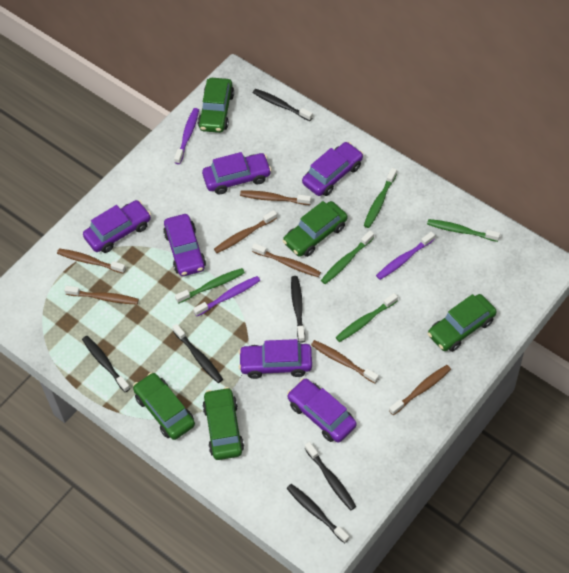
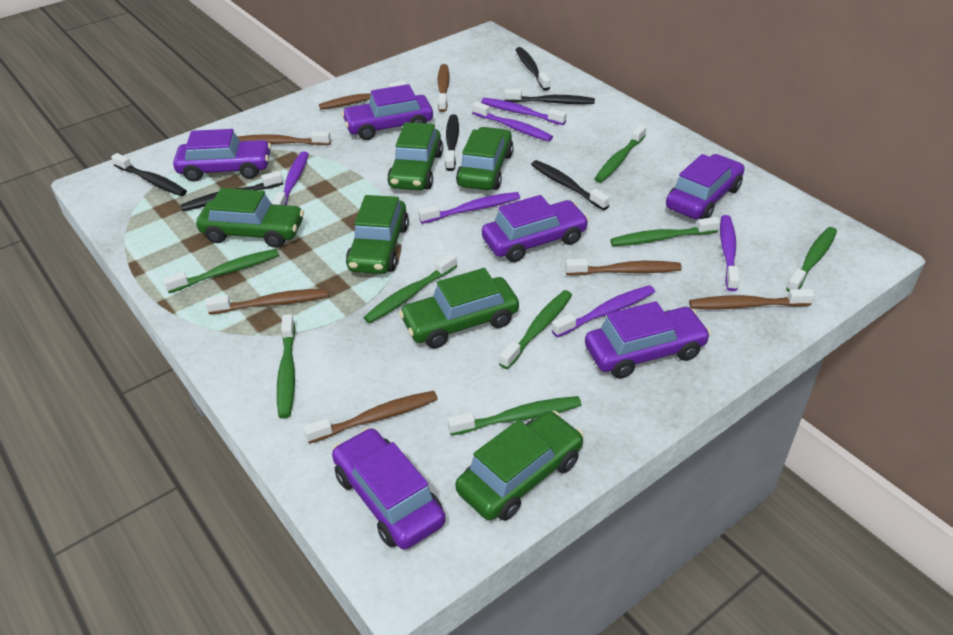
green car: [133,372,195,440] [198,78,234,133] [202,387,244,460] [283,201,347,257] [428,294,497,352] = 5 -> [196,188,304,248] [346,195,409,274] [387,122,443,190] [399,268,519,348] [455,411,584,521] [456,127,514,190] = 6
green toothbrush: [175,268,245,304] [321,231,374,284] [336,293,398,342] [364,168,397,228] [427,219,500,242] = 5 -> [163,249,279,293] [277,314,295,418] [363,253,457,323] [448,396,581,435] [499,290,572,369] [595,124,646,183] [610,217,720,246] [786,227,837,292] = 8
purple toothbrush: [174,108,199,164] [193,276,260,316] [376,232,435,280] = 3 -> [272,151,309,205] [418,192,520,224] [472,101,553,141] [481,98,567,125] [552,285,655,337] [720,215,739,291] = 6

